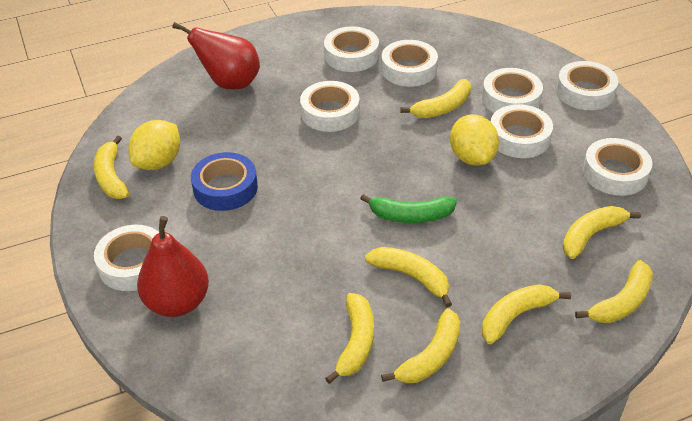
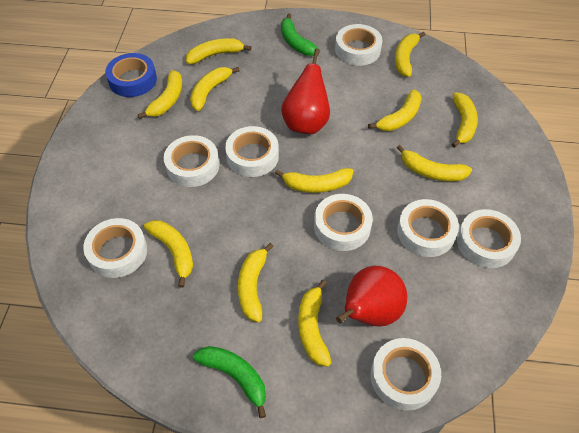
green banana: [360,194,457,223] = 1 -> [193,346,266,418] [281,13,318,56] = 2
yellow banana: [94,135,129,199] [325,293,374,384] [365,247,452,307] [381,308,460,383] [401,79,471,118] [482,284,571,344] [563,206,641,259] [575,260,653,323] = 8 -> [137,70,182,119] [144,220,193,288] [186,38,251,64] [190,67,240,111] [238,243,274,322] [275,168,353,193] [298,280,331,366] [368,89,422,131] [395,32,425,77] [397,145,472,181] [451,93,478,148] = 11
yellow lemon: [128,120,180,170] [450,114,499,166] = 2 -> none = 0

